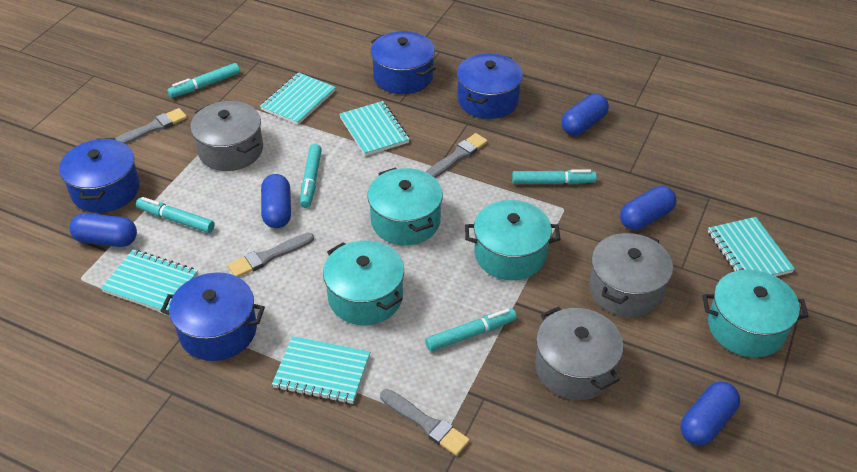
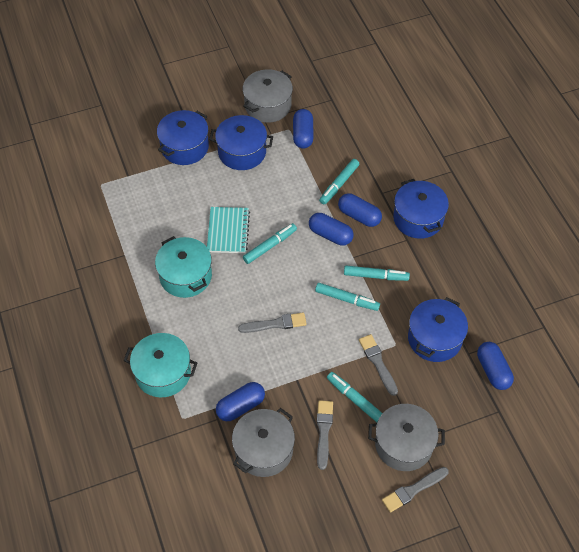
turquoise notebook: [101,250,198,312] [260,72,336,125] [272,336,370,404] [339,101,410,156] [708,217,795,276] = 5 -> [207,207,250,253] = 1
turquoise pot: [323,240,404,325] [367,168,443,245] [465,200,560,280] [703,269,809,357] = 4 -> [124,333,197,397] [155,236,212,298] = 2

